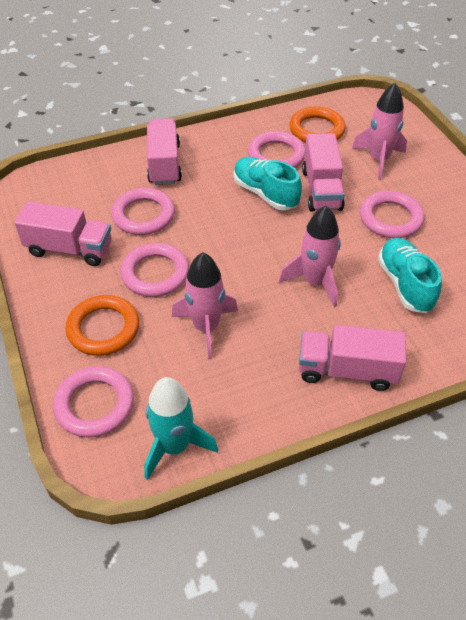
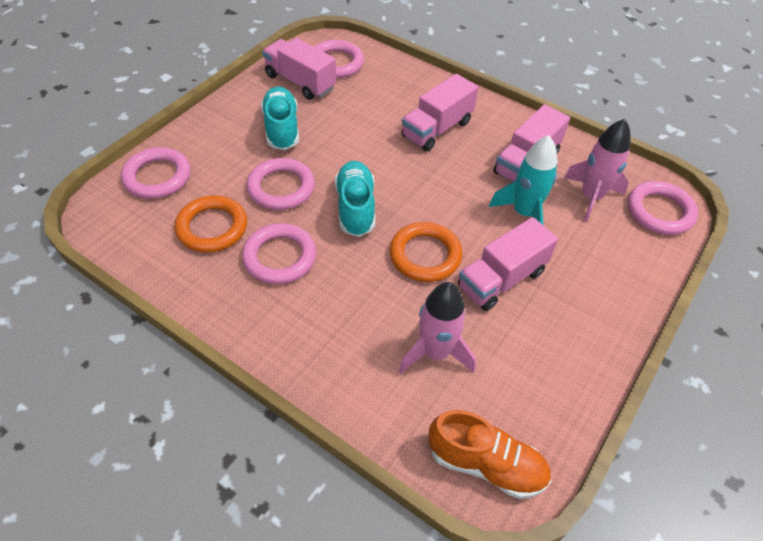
orange shoe: none = 0 -> [428,410,551,499] = 1
pink rocket: [172,252,238,359] [279,205,341,307] [352,83,407,180] = 3 -> [399,282,476,373] [564,119,631,222] = 2

